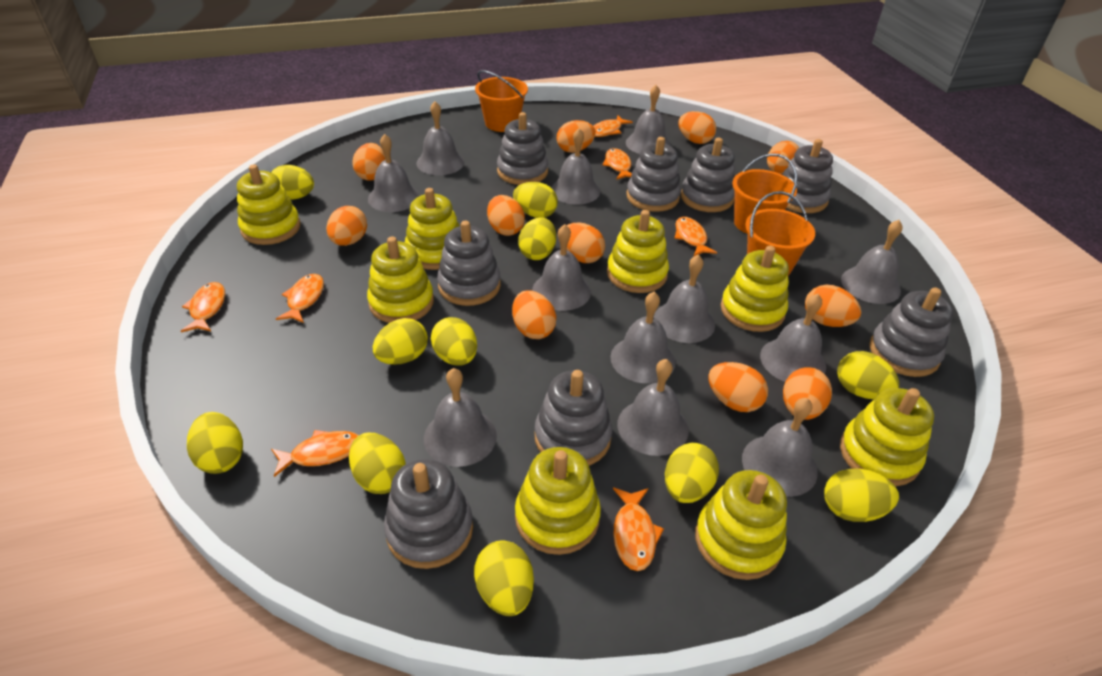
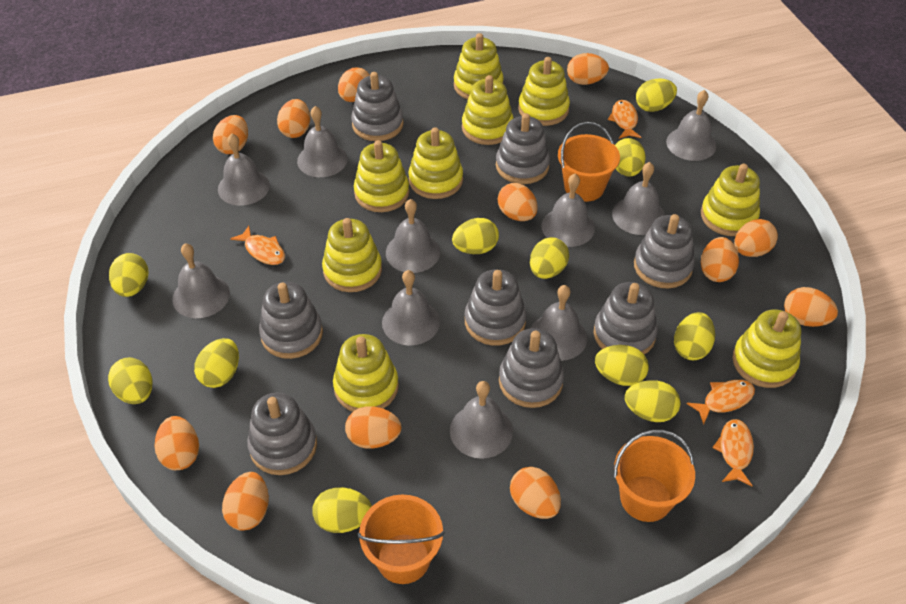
grey bell: [368,134,419,212] [416,101,464,175] [424,368,497,467] [532,224,591,311] [551,128,600,205] [610,292,676,383] [617,359,689,456] [626,85,671,154] [654,255,715,343] [742,398,818,497] [760,294,826,382] [841,220,902,304] = 12 -> [172,243,230,318] [218,133,270,206] [297,106,348,177] [382,270,440,346] [386,199,440,273] [450,381,513,459] [530,285,587,361] [541,174,595,247] [612,162,665,235] [666,90,716,161] = 10
orange egg: [326,206,367,246] [352,143,386,181] [487,195,525,236] [512,290,556,339] [557,120,596,153] [566,223,605,263] [678,111,716,144] [708,362,768,412] [767,141,799,174] [783,367,832,420] [805,285,861,327] = 11 -> [155,416,199,470] [213,115,248,154] [222,472,269,531] [277,99,310,138] [338,67,370,102] [345,406,401,449] [498,183,538,221] [510,467,561,519] [567,53,609,85] [701,237,739,282] [734,219,778,257] [784,287,838,327] = 12
orange fish: [181,282,225,332] [271,430,359,477] [276,274,324,323] [593,115,633,137] [602,148,632,180] [613,488,664,571] [674,217,717,257] = 7 -> [230,226,285,265] [608,100,641,139] [686,380,755,424] [712,419,754,486] = 4
yellow stacking toy: [237,165,301,245] [367,236,434,323] [405,188,460,270] [515,447,601,555] [607,210,669,293] [695,470,787,580] [721,246,789,332] [840,388,934,486] = 8 -> [322,218,382,292] [333,334,399,412] [354,140,409,212] [409,127,463,199] [454,33,504,99] [462,75,514,145] [518,57,570,126] [701,164,760,236] [732,310,801,388] = 9

